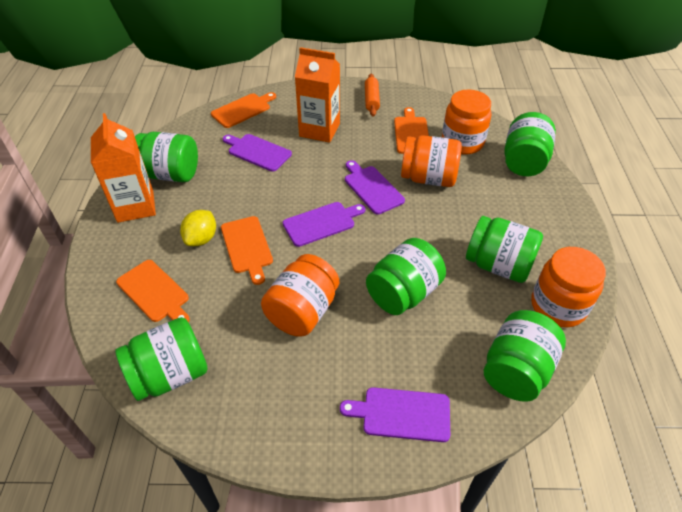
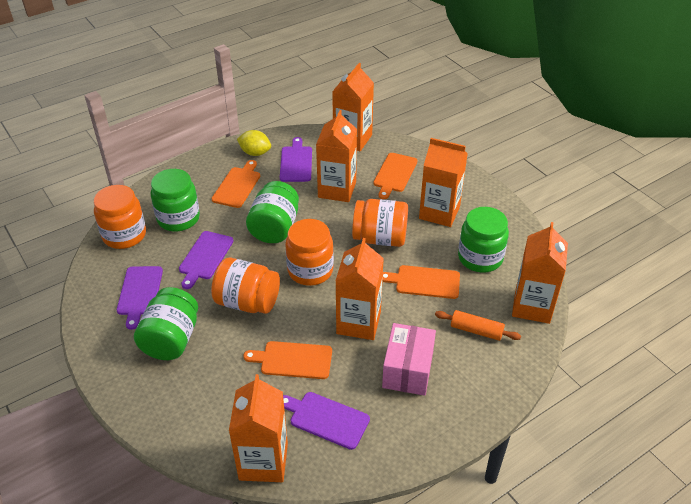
green jar: [115,317,208,401] [135,132,198,182] [366,238,446,315] [466,216,543,283] [484,310,566,402] [504,112,556,176] = 6 -> [134,287,198,360] [151,169,200,231] [246,181,299,243] [458,207,509,273] = 4
orange carton: [91,113,156,223] [295,47,340,143] = 2 -> [229,374,288,482] [316,110,357,202] [332,63,374,151] [336,238,384,340] [419,138,468,227] [512,222,568,324] = 6
pink box: none = 0 -> [382,323,436,396] = 1

